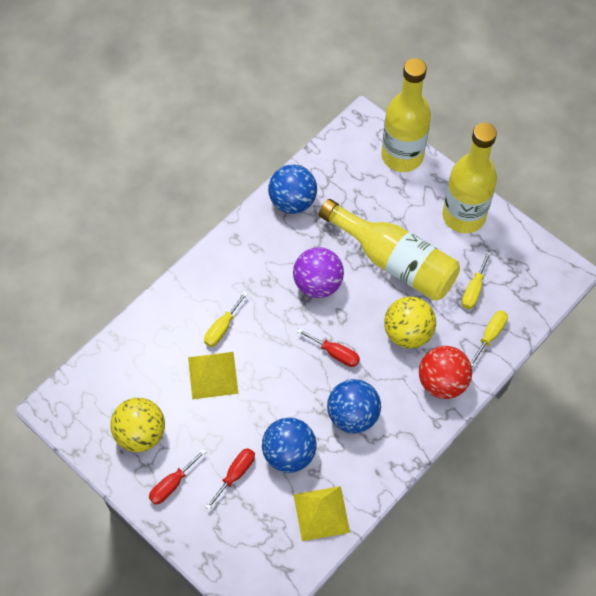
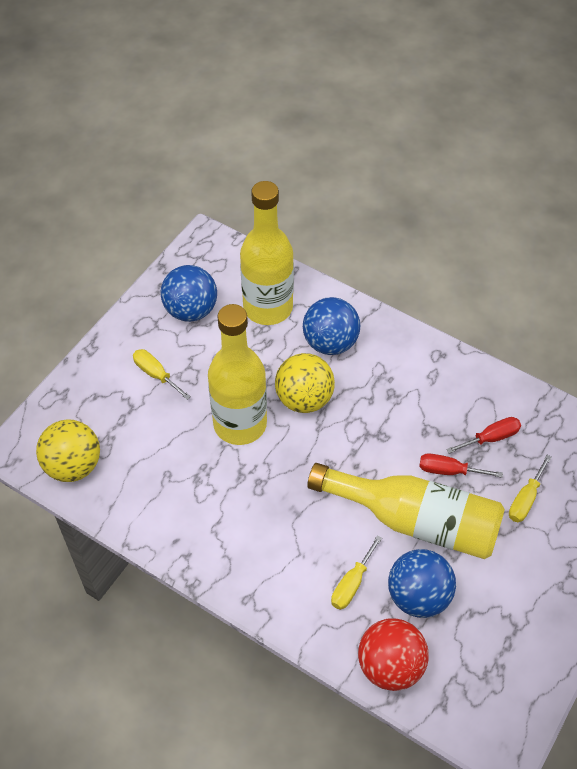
purple ball: [293,247,344,298] = 1 -> none = 0
red screwdriver: [149,449,206,505] [206,448,255,510] [297,328,360,367] = 3 -> [419,453,503,478] [446,417,521,454] = 2
yellow pyramid: [188,352,238,399] [293,486,350,541] = 2 -> none = 0

